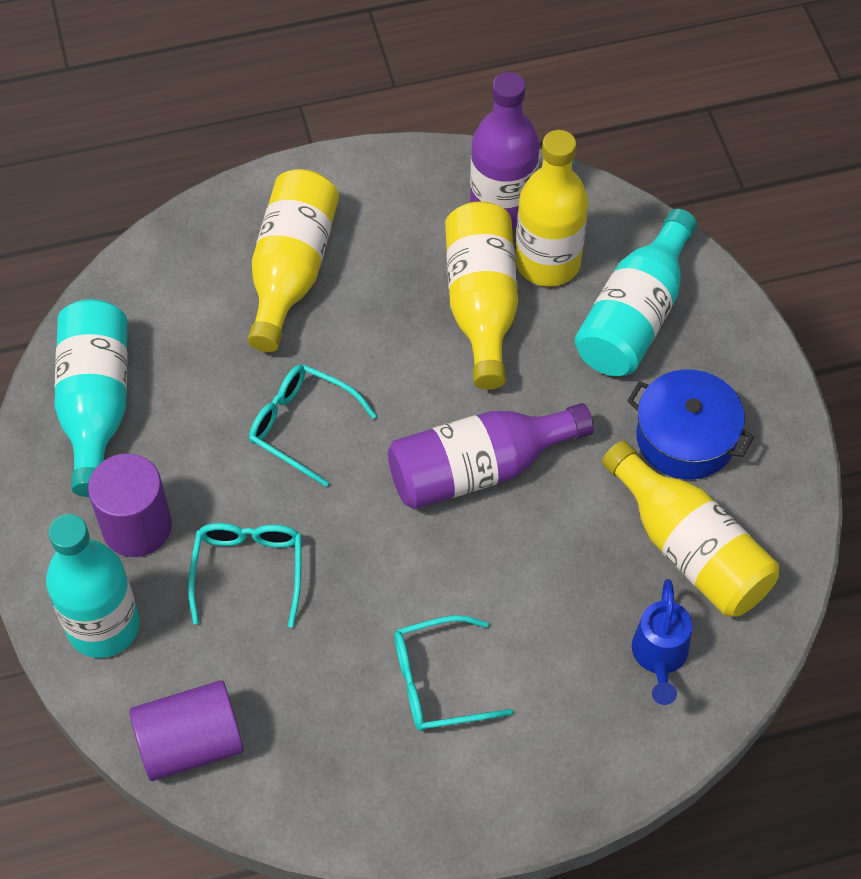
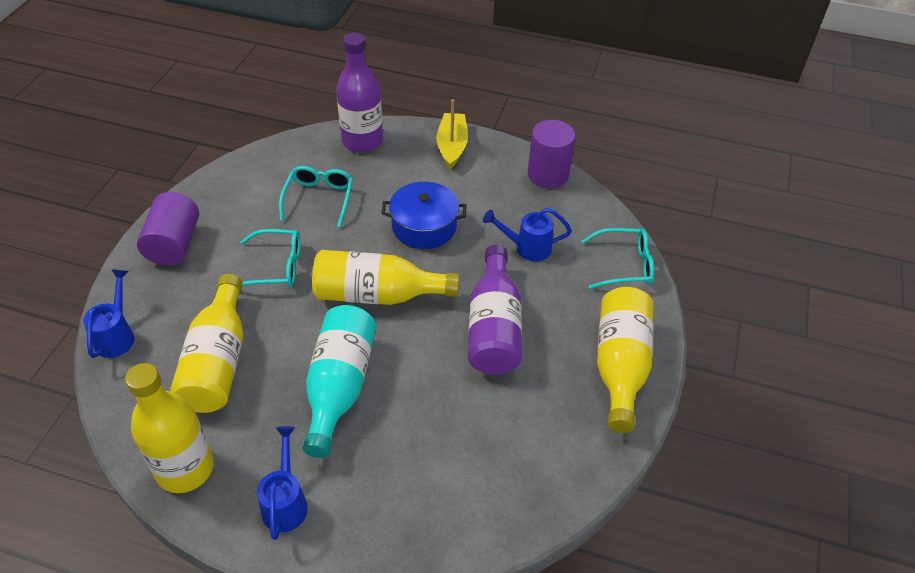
blue watering can: [632,579,692,705] = 1 -> [83,269,134,358] [257,426,308,540] [483,208,572,261] = 3
turquoise bottle: [46,514,140,658] [54,299,128,497] [575,209,697,376] = 3 -> [302,305,377,458] = 1
yellow boat: none = 0 -> [437,99,468,169] = 1

